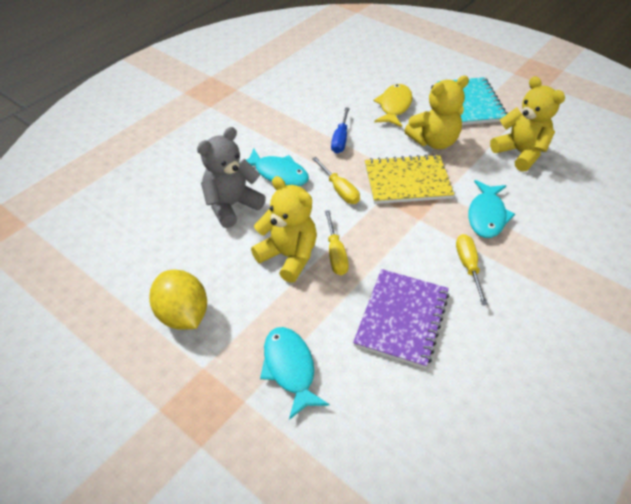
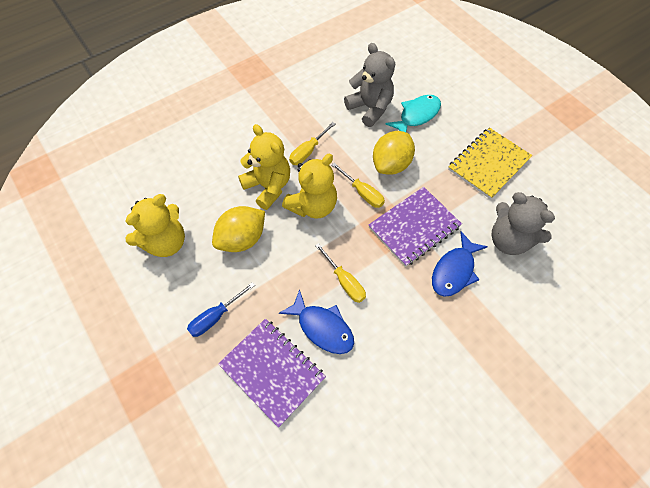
blue fish: none = 0 -> [279,290,354,354] [432,232,488,297] = 2
grey teddy bear: [197,127,266,228] = 1 -> [344,43,395,127] [491,192,555,255] = 2
purple notebook: [353,269,449,369] = 1 -> [218,318,326,428] [369,187,462,267] = 2
turquoise fish: [246,148,309,186] [260,327,330,420] [469,180,515,238] = 3 -> [386,95,441,132] = 1
turquoise notebook: [437,77,508,125] = 1 -> none = 0
yellow fish: [373,84,412,127] = 1 -> none = 0
yellow lemon: [149,270,207,330] = 1 -> [212,206,265,252] [373,131,415,175] = 2

